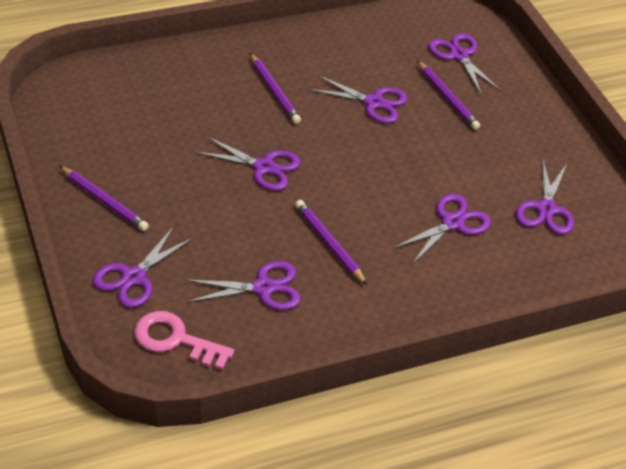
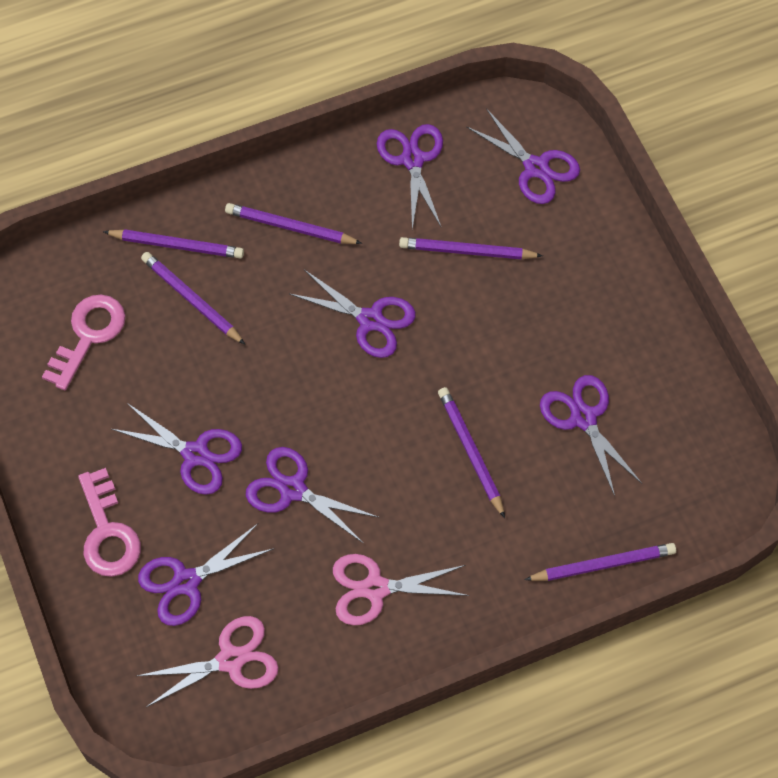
pink key: [134,311,234,370] = 1 -> [42,295,126,390] [78,468,141,577] = 2
pink scissors: none = 0 -> [137,616,279,707] [333,554,469,625] = 2
purple pencil: [60,166,149,231] [250,53,301,124] [295,200,367,285] [417,60,480,130] = 4 -> [103,229,244,259] [141,252,245,344] [225,203,362,244] [399,237,543,260] [438,387,505,518] [524,543,676,581] = 6

